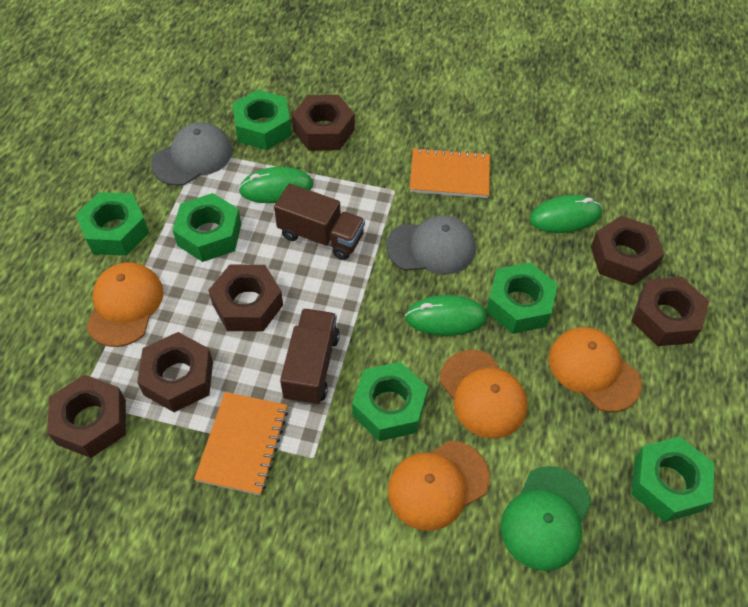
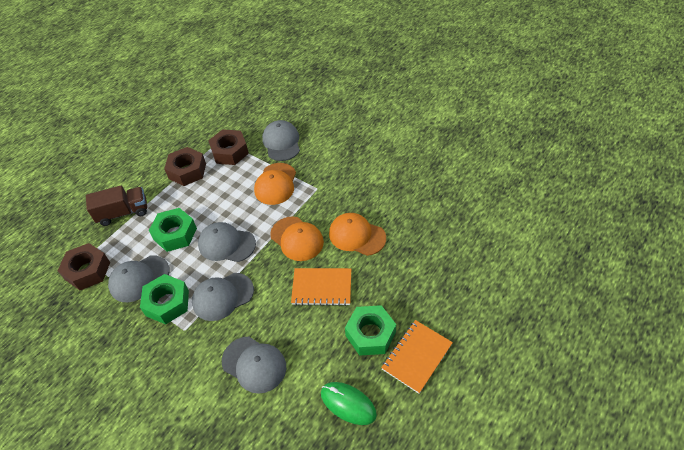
brown nut: [47,375,126,458] [137,332,213,412] [208,265,283,331] [292,95,355,151] [591,216,665,286] [631,277,709,346] = 6 -> [58,243,110,290] [164,147,206,186] [208,129,249,165] = 3
brown truck: [274,183,365,260] [280,309,340,405] = 2 -> [86,186,147,226] = 1
green cap: [501,466,591,571] = 1 -> none = 0
green mouse: [239,167,313,203] [405,295,487,336] [529,195,602,233] = 3 -> [321,382,377,425] = 1
green nut: [75,192,149,256] [172,193,241,262] [232,90,292,150] [352,362,428,441] [486,262,558,334] [631,436,715,522] = 6 -> [140,274,189,324] [149,208,197,252] [345,305,396,356] = 3
grey cap: [151,122,232,186] [386,215,476,274] = 2 -> [108,255,170,302] [192,273,254,321] [198,222,256,262] [222,337,286,394] [262,120,300,161] = 5
orange cap: [86,262,164,347] [388,441,490,531] [440,350,527,439] [549,327,642,412] = 4 -> [254,163,296,205] [270,216,324,261] [329,213,386,256] = 3

